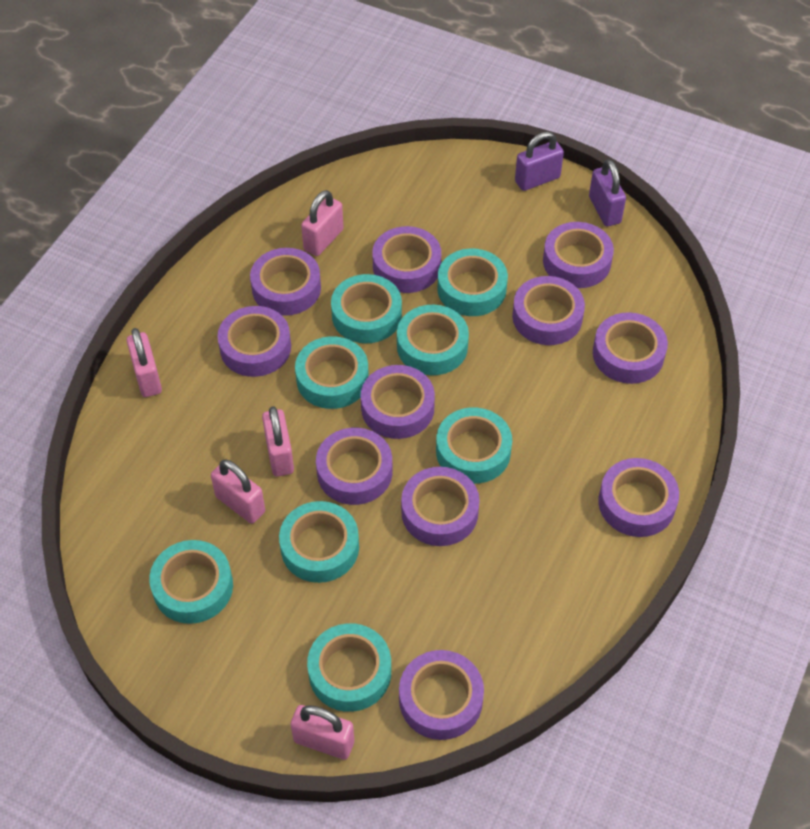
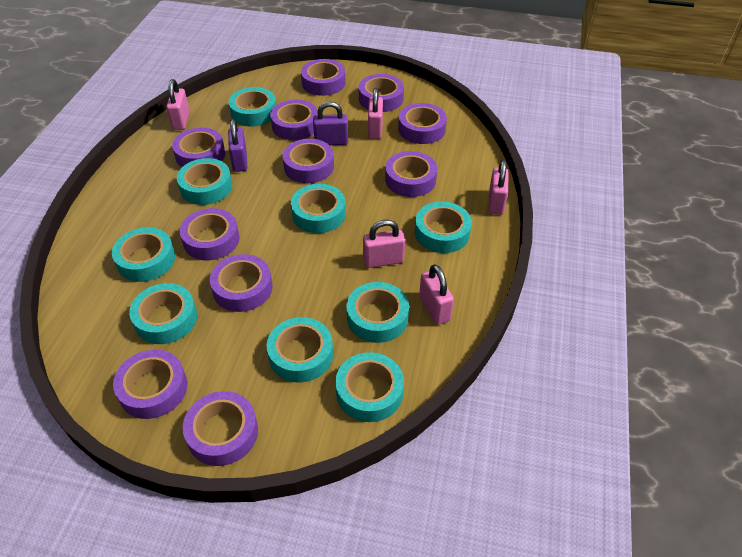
turquoise tape: [149,540,233,624] [279,501,359,583] [295,336,369,409] [307,623,391,712] [331,274,402,343] [397,305,469,375] [436,407,512,484] [437,248,508,316] = 8 -> [112,227,175,282] [129,283,197,344] [177,158,232,205] [229,87,276,127] [267,317,333,383] [291,184,346,233] [335,352,404,422] [346,282,409,343] [415,202,472,253] = 9

